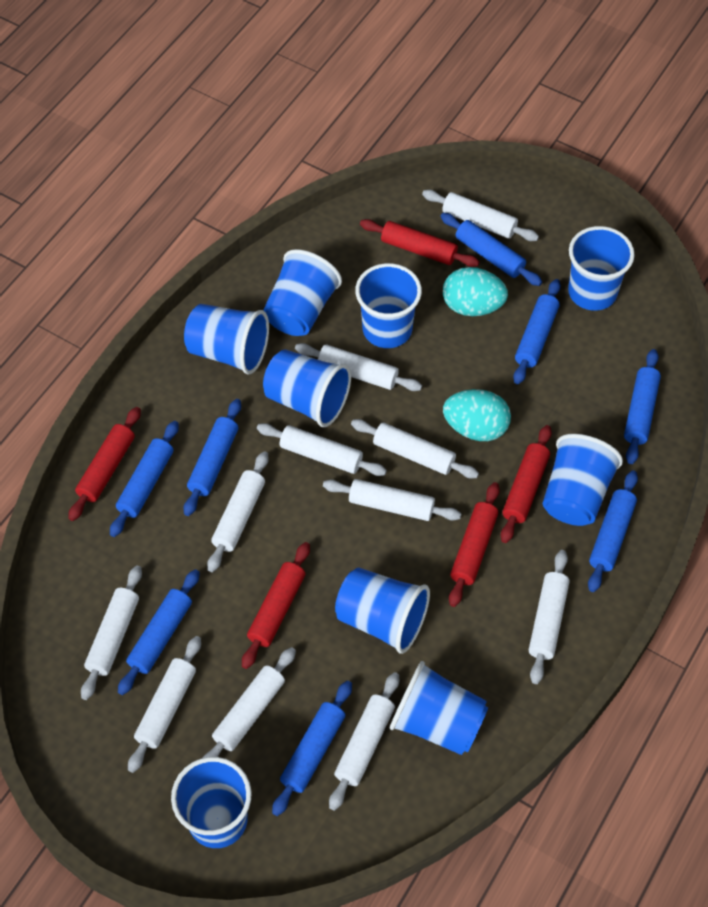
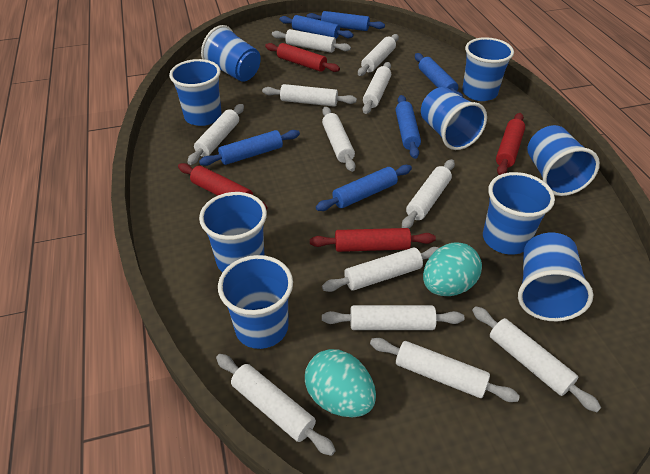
blue rolling pin: [110,421,179,537] [118,569,200,695] [184,399,241,516] [272,681,352,816] [440,213,542,286] [513,279,561,384] [588,470,638,592] [624,349,661,464] = 8 -> [199,130,300,166] [279,15,354,39] [306,11,385,31] [316,165,412,211] [395,95,421,159] [415,53,463,97] = 6
red rolling pin: [68,407,141,521] [242,542,310,669] [360,219,480,267] [449,482,500,607] [501,425,552,543] = 5 -> [178,163,268,210] [265,43,340,72] [310,228,436,252] [496,113,525,175] = 4
white rolling pin: [81,565,142,700] [128,636,201,773] [202,647,296,758] [207,451,269,572] [257,423,387,476] [295,343,422,391] [323,479,462,521] [329,672,399,811] [351,419,479,479] [422,190,539,241] [529,550,570,684] = 11 -> [188,104,244,165] [216,354,336,456] [262,84,357,107] [272,29,351,53] [322,107,356,172] [322,247,439,292] [322,305,464,330] [358,34,399,76] [363,62,391,114] [370,338,520,402] [402,159,455,228] [472,306,601,412] = 12

